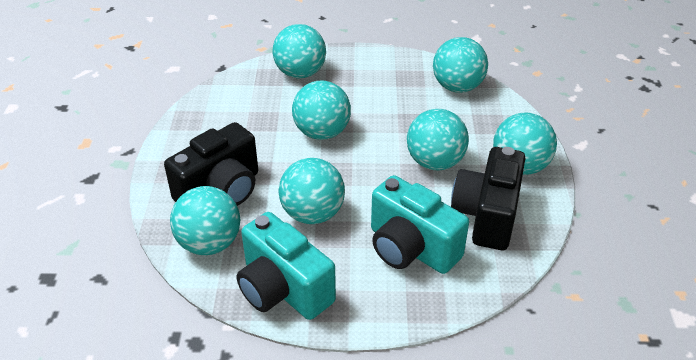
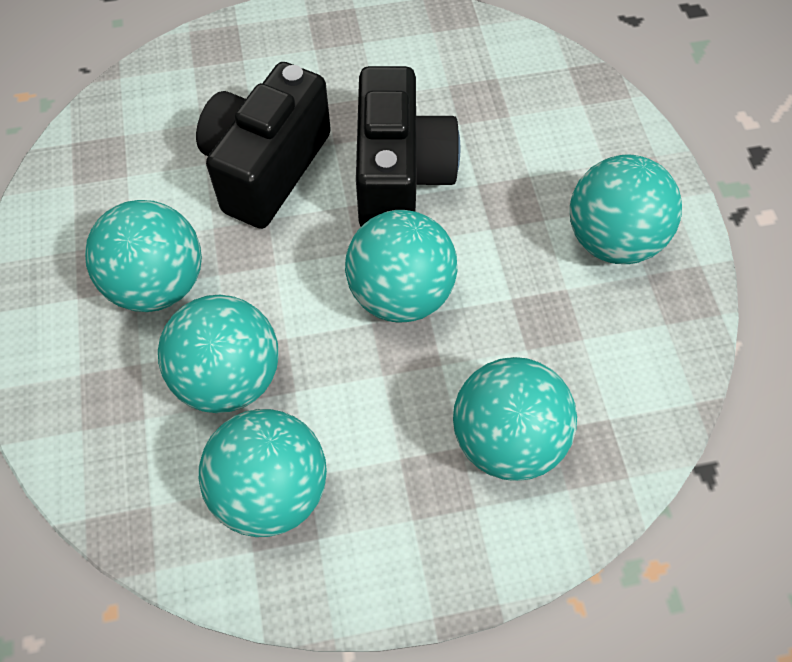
turquoise ball: [170,186,240,255] [273,24,326,78] [278,158,345,224] [292,80,351,140] [407,109,469,171] [433,37,488,93] [493,113,557,175] = 7 -> [85,200,202,312] [158,295,279,413] [199,409,327,537] [345,210,458,323] [453,357,577,481] [570,154,682,264] = 6
turquoise camera: [236,212,336,320] [371,175,469,274] = 2 -> none = 0

